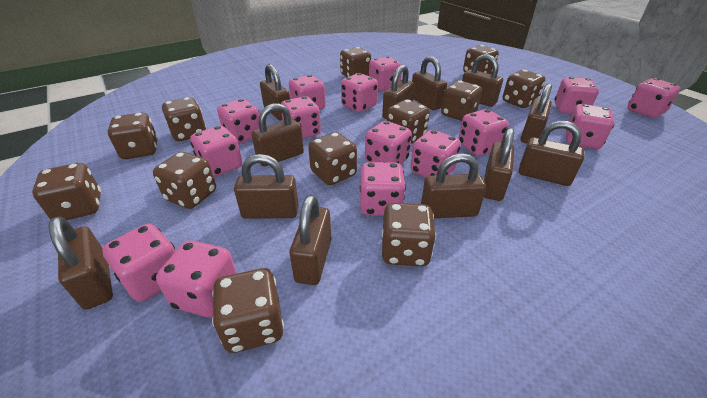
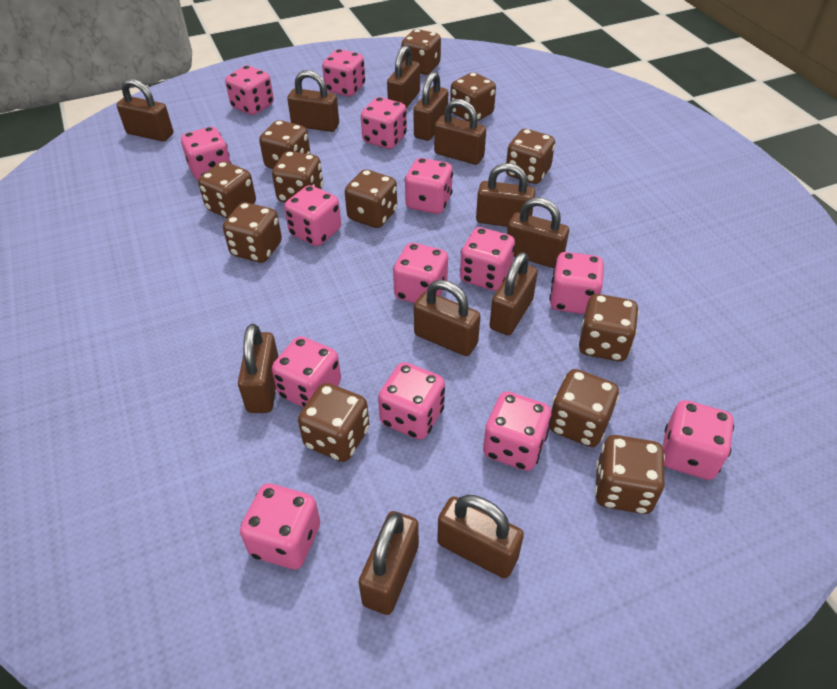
pink dice: [102,224,175,302] [156,240,237,317] [190,126,242,177] [217,99,260,144] [281,96,321,139] [289,75,326,110] [341,73,378,112] [360,162,406,216] [365,121,412,164] [369,56,402,91] [410,130,461,178] [458,109,509,156] [554,77,599,114] [566,104,614,149] [627,78,680,118] = 15 -> [181,127,232,181] [225,65,274,115] [240,484,320,569] [272,336,341,407] [284,185,341,246] [322,49,365,97] [361,97,407,149] [378,362,445,440] [393,243,448,303] [405,158,453,214] [460,227,515,291] [483,392,552,471] [549,252,604,314] [662,400,734,480] = 14

